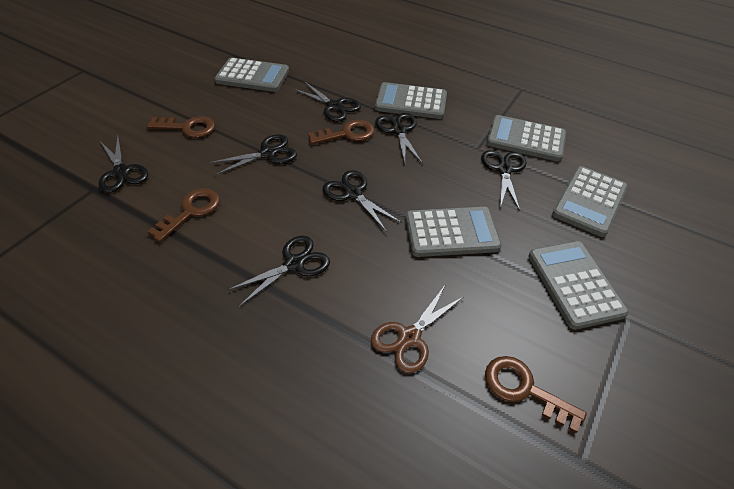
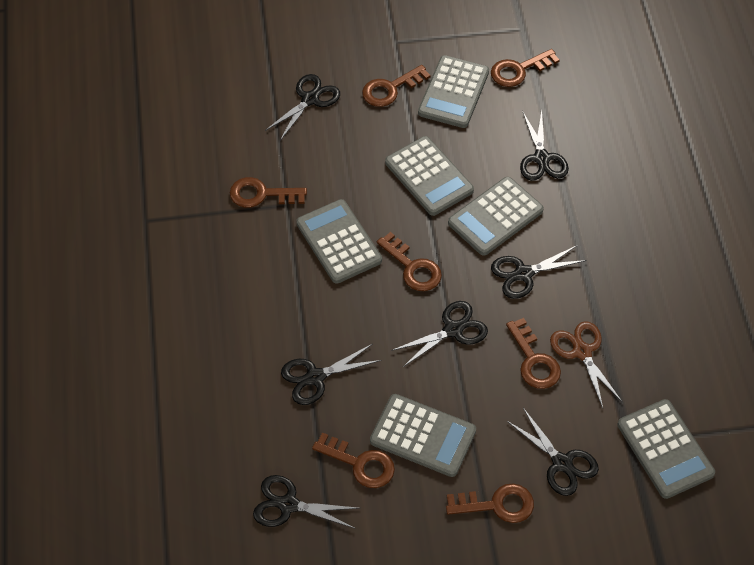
brown key: [147,116,215,138] [147,188,220,242] [308,120,375,144] [485,356,587,433] = 4 -> [230,177,307,208] [312,433,395,488] [362,65,431,107] [377,232,442,291] [446,484,534,523] [491,49,560,87] [506,318,561,389] = 7

